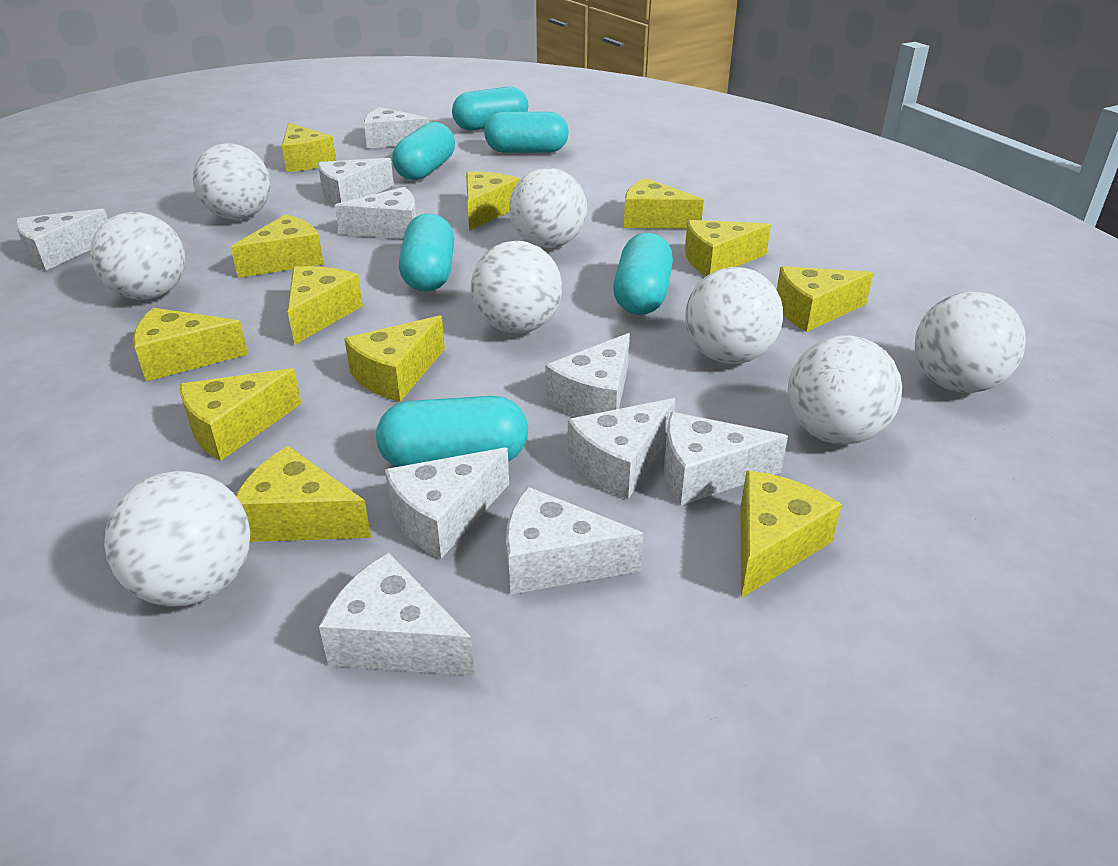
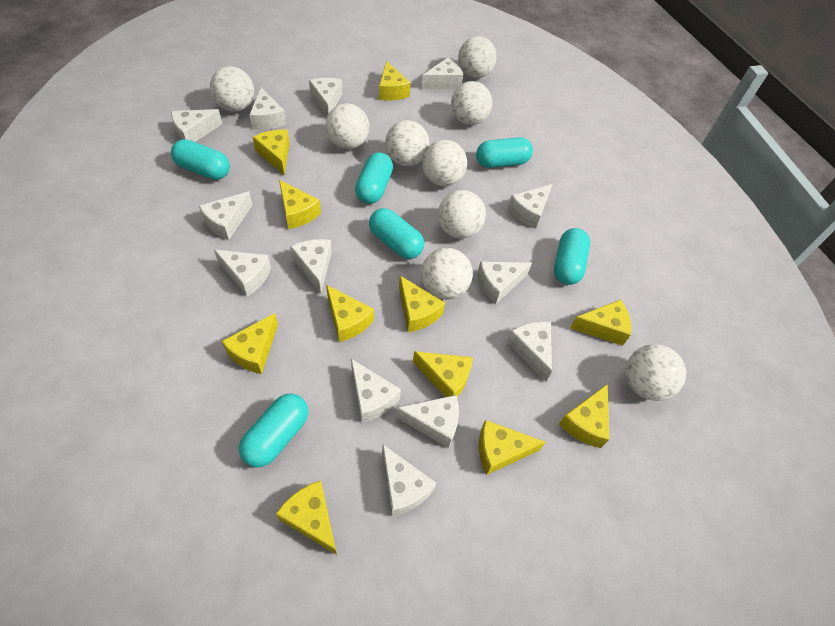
white ball: [90,212,186,300] [104,471,250,607] [193,143,271,220] [471,241,562,334] [509,168,587,248] [685,267,783,364] [788,336,902,445] [915,292,1026,393] = 8 -> [210,66,254,112] [326,103,369,149] [385,120,429,166] [421,248,473,300] [422,140,467,186] [438,190,486,239] [451,81,492,125] [458,36,497,78] [626,344,686,401] = 9
white cheese: [16,209,108,270] [318,158,394,206] [319,553,475,676] [335,187,416,239] [364,107,429,148] [385,448,509,559] [506,487,643,595] [545,333,630,417] [567,398,675,499] [664,412,788,505] = 10 -> [171,109,222,142] [199,191,252,240] [214,250,271,297] [249,87,286,130] [290,239,332,294] [309,78,342,116] [351,359,401,423] [382,445,436,517] [396,395,459,448] [421,58,463,89] [477,262,532,304] [507,322,552,381] [508,184,553,229] = 13
yellow cheese: [133,308,248,381] [180,368,302,461] [231,214,324,278] [236,446,371,542] [282,123,336,172] [288,266,363,345] [344,315,445,402] [466,172,520,231] [624,178,704,228] [685,220,771,276] [740,471,842,598] [777,266,873,332] = 12 -> [222,313,278,374] [253,129,290,175] [276,480,337,555] [279,180,321,229] [326,285,374,342] [379,61,411,101] [399,276,445,332] [413,351,473,397] [479,420,546,475] [559,384,609,448] [570,299,631,346] = 11

